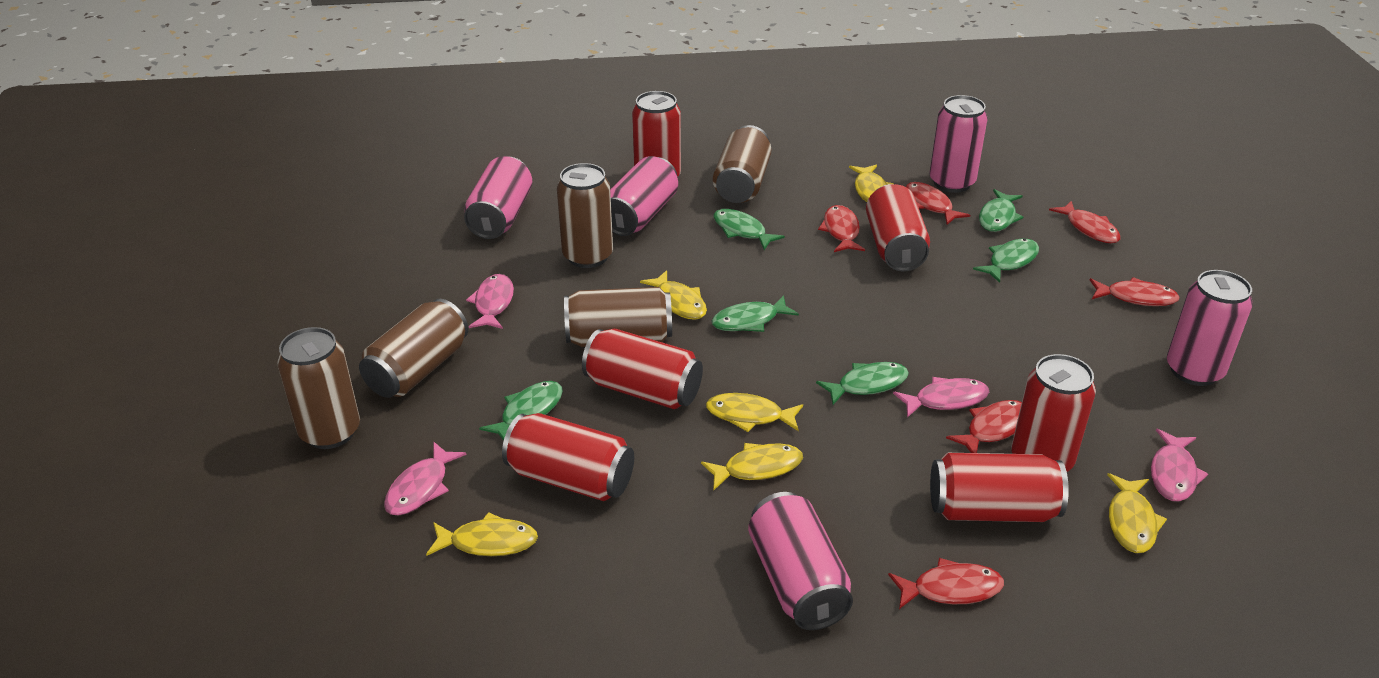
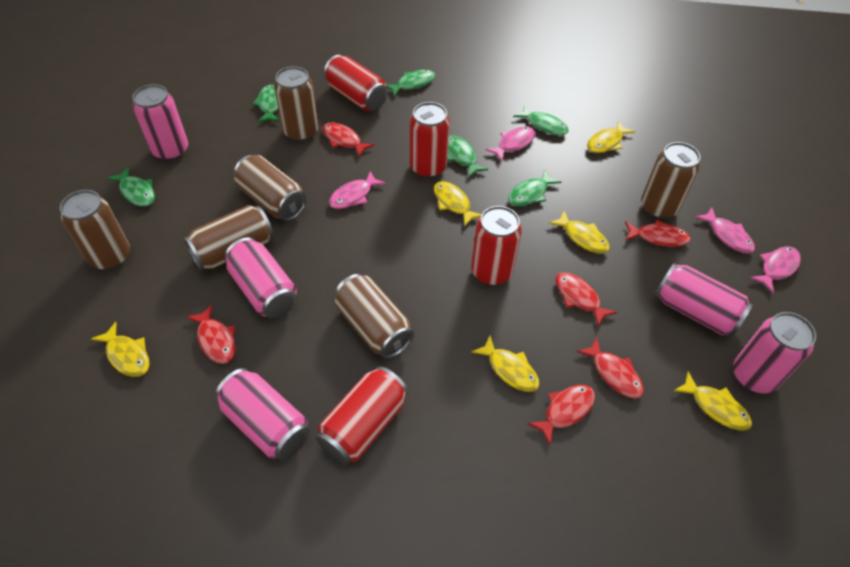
brown can: [277,327,360,449] [359,299,468,398] [557,163,613,268] [564,287,672,347] [713,125,771,203] = 5 -> [60,190,130,270] [184,205,273,271] [234,155,307,221] [274,66,319,142] [334,274,414,359] [641,142,700,219] = 6
red can: [502,413,634,501] [582,329,703,409] [632,91,681,177] [866,184,930,271] [930,453,1069,522] [1011,354,1096,472] = 6 -> [316,366,408,465] [324,55,388,111] [410,102,450,178] [471,206,522,286] = 4

